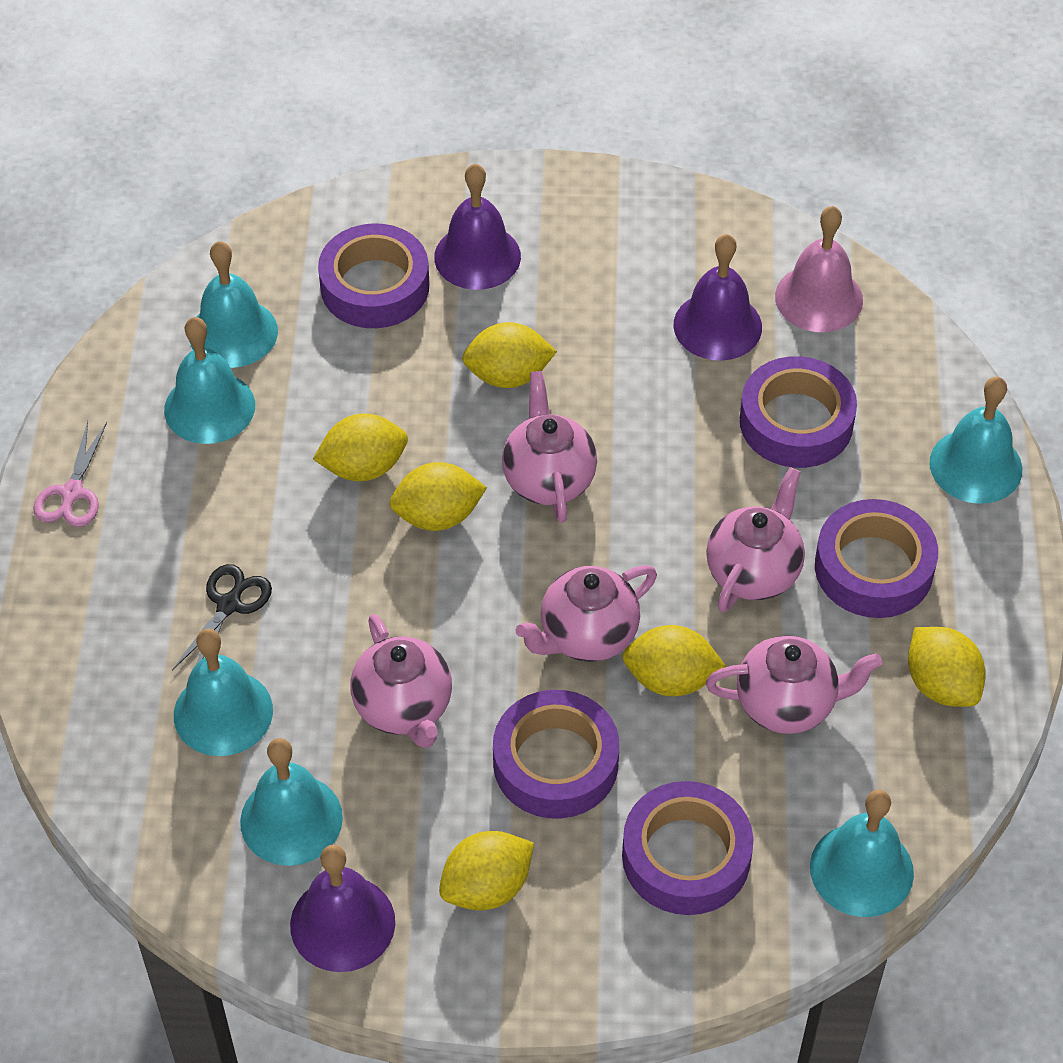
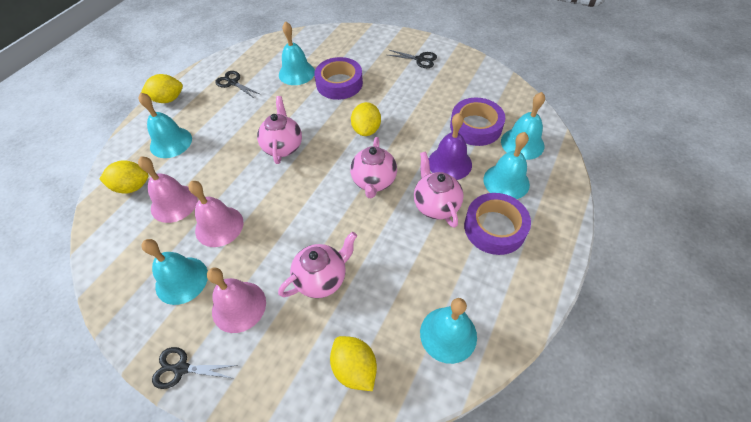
black scissors: [172,564,272,670] = 1 -> [152,347,238,389] [215,71,261,98] [388,50,437,68] = 3
pink bell: [775,206,863,332] = 1 -> [138,157,198,223] [188,181,243,247] [207,267,266,333] = 3
pink scissors: [33,421,107,527] = 1 -> none = 0
pink teapot: [350,614,452,748] [502,371,597,523] [516,565,657,662] [706,467,805,612] [706,635,882,734] = 5 -> [257,96,302,164] [278,232,357,298] [350,137,397,198] [414,151,464,228] = 4
purple bell: [290,845,395,972] [434,164,521,290] [674,234,762,361] = 3 -> [429,113,472,180] = 1
purple tape: [318,223,430,328] [493,690,619,819] [622,781,753,915] [740,356,857,468] [815,499,938,618] = 5 -> [314,57,363,100] [450,98,505,146] [464,193,531,255] = 3
yellow lemon: [313,414,408,481] [389,462,487,531] [439,831,534,911] [462,322,557,388] [622,625,726,696] [908,627,986,707] = 6 -> [99,160,149,194] [141,74,183,103] [330,336,377,391] [351,102,381,136] = 4

